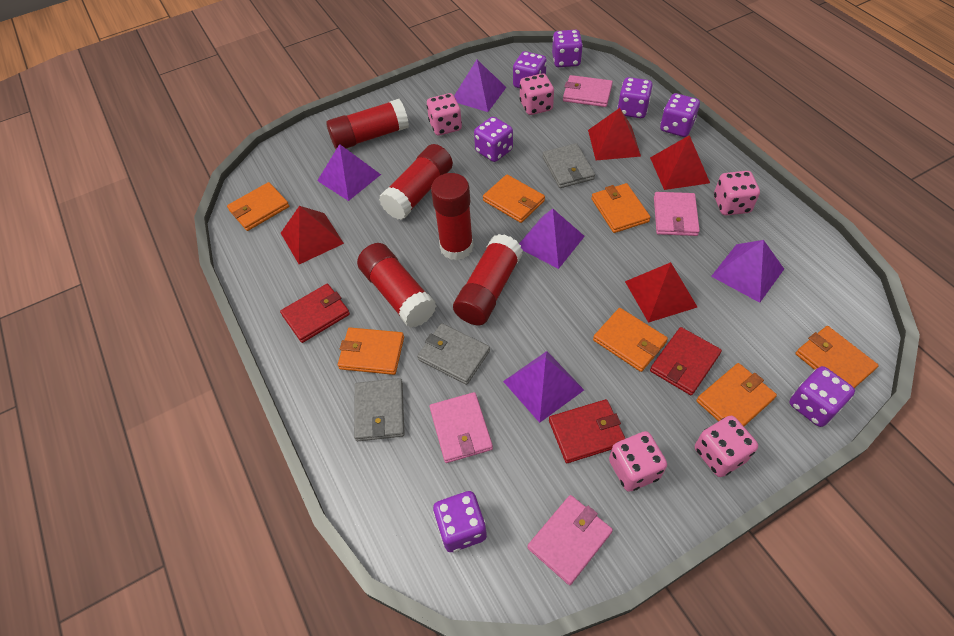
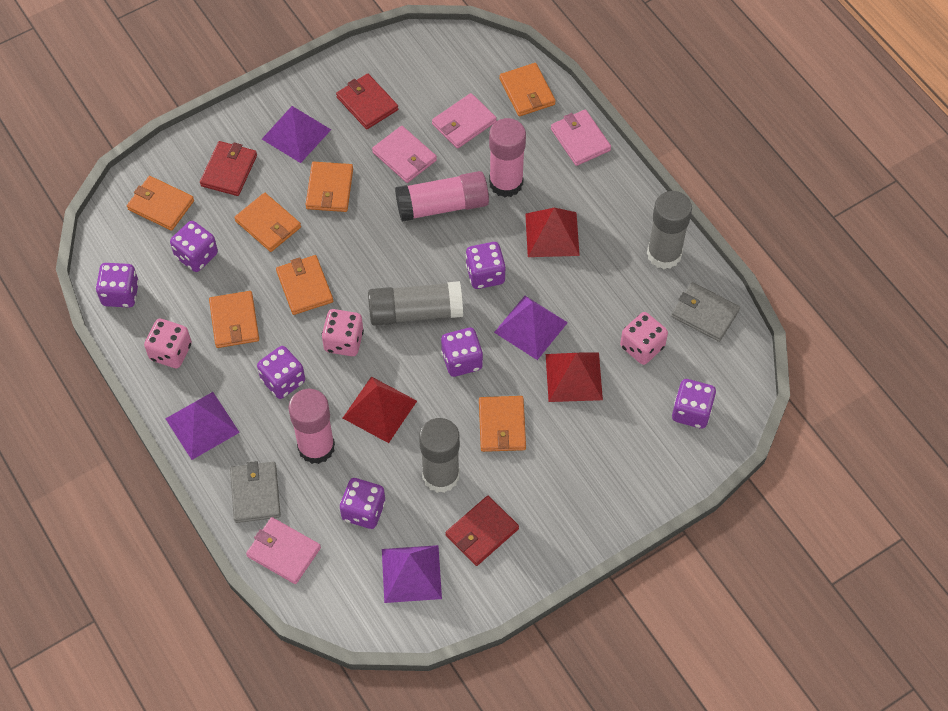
grey glue stick: none = 0 -> [368,281,463,326] [419,418,460,493] [647,191,692,269] = 3
grey wallet: [354,378,405,441] [417,323,490,385] [543,143,595,188] = 3 -> [230,461,281,523] [671,282,740,342] = 2
pink dice: [427,93,462,136] [520,73,554,115] [609,431,667,492] [695,416,758,477] [714,171,760,215] = 5 -> [144,319,192,368] [322,309,364,356] [620,312,668,365] = 3
pink glue stick: none = 0 -> [288,389,335,464] [395,171,489,222] [489,118,526,198] = 3
purple pyramid: [317,144,381,201] [454,60,506,112] [503,351,584,423] [519,209,585,269] [711,240,784,303] = 5 -> [165,392,240,460] [262,106,331,163] [382,545,442,603] [494,296,568,360] = 4
red glue stick: [326,99,409,149] [357,243,436,328] [379,144,453,220] [431,173,474,260] [453,234,523,325] = 5 -> none = 0
red pyramid: [281,206,344,264] [588,108,641,160] [625,262,697,323] [650,135,710,190] = 4 -> [343,376,417,443] [525,208,580,257] [546,352,603,402] = 3

